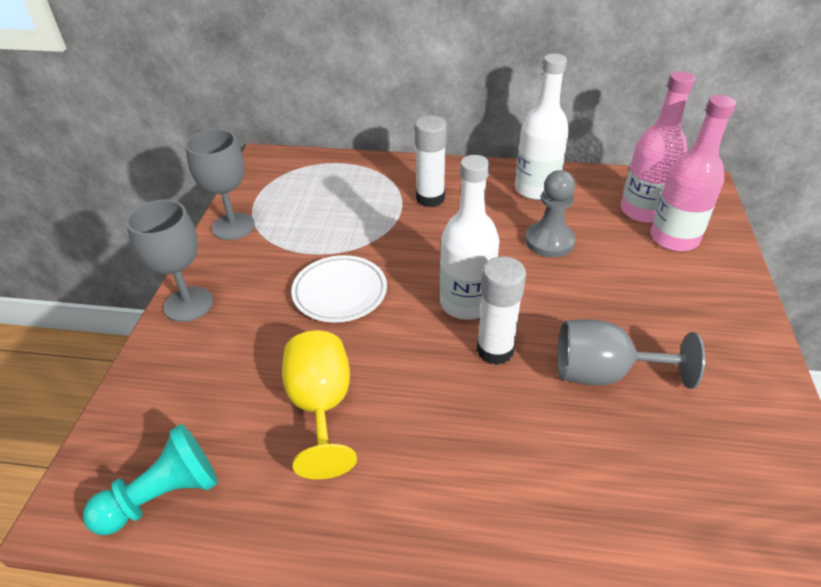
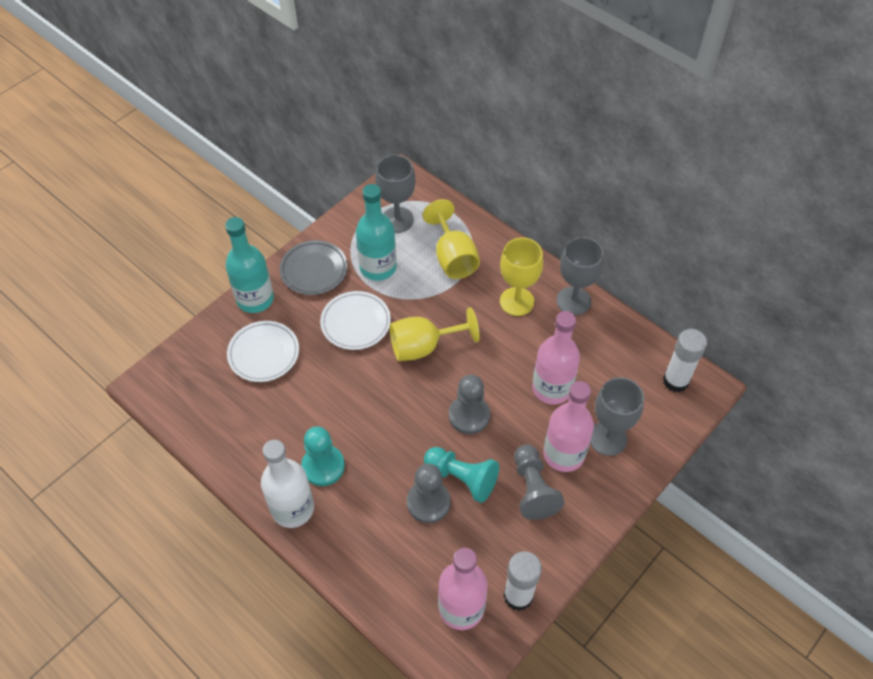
grey pawn: [525,170,576,258] = 1 -> [407,464,451,523] [449,375,490,434] [514,445,564,520] = 3
grey plate: none = 0 -> [280,240,348,295] = 1
pink bottle: [620,71,695,223] [650,95,736,252] = 2 -> [438,548,488,630] [532,311,580,405] [543,381,594,472] = 3
turquoise bottle: none = 0 -> [225,217,274,313] [356,184,397,281] = 2
turquoise pawn: [83,424,218,535] = 1 -> [301,426,345,486] [424,447,499,503] = 2
white bottle: [440,155,499,320] [515,54,569,200] = 2 -> [261,440,314,528] = 1
white plate: [291,255,387,323] = 1 -> [227,321,299,382] [320,291,391,350] = 2
yellow goblet: [282,331,357,479] = 1 -> [389,307,479,361] [423,199,480,279] [500,237,543,316] = 3

